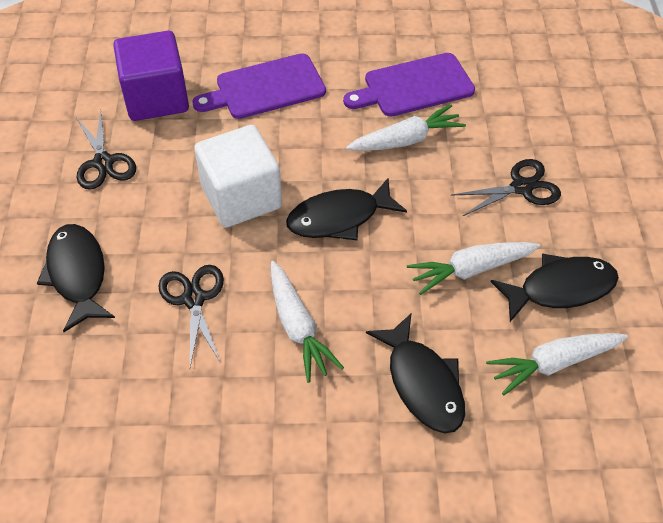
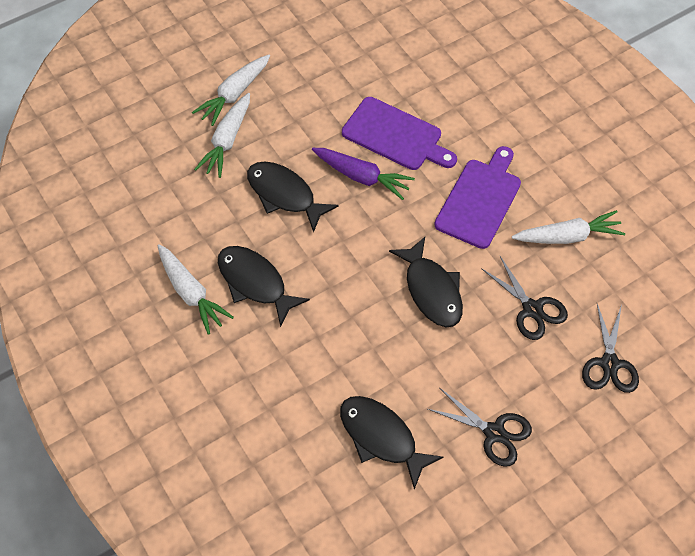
purple carrot: none = 0 -> [312,148,415,200] = 1
purple cube: [113,31,189,121] = 1 -> none = 0
white cube: [194,125,282,228] = 1 -> none = 0

